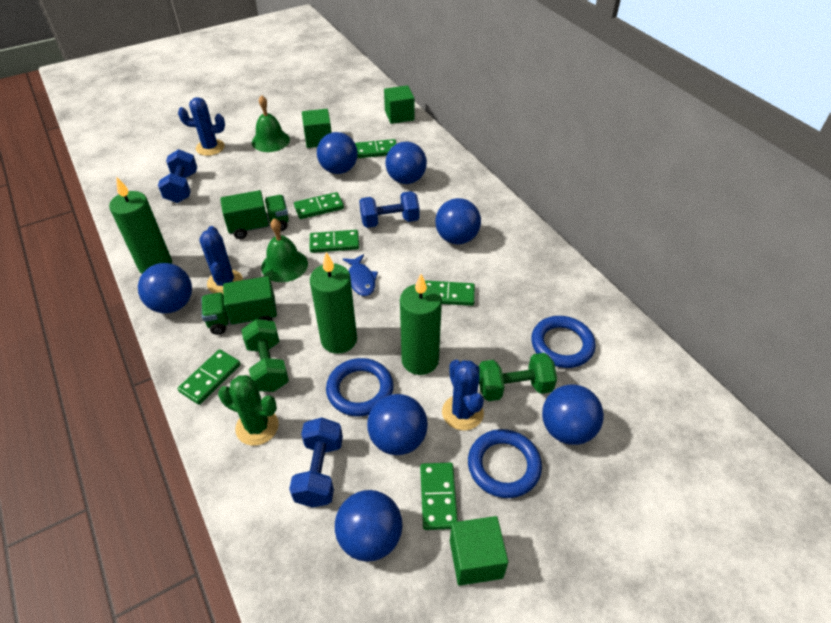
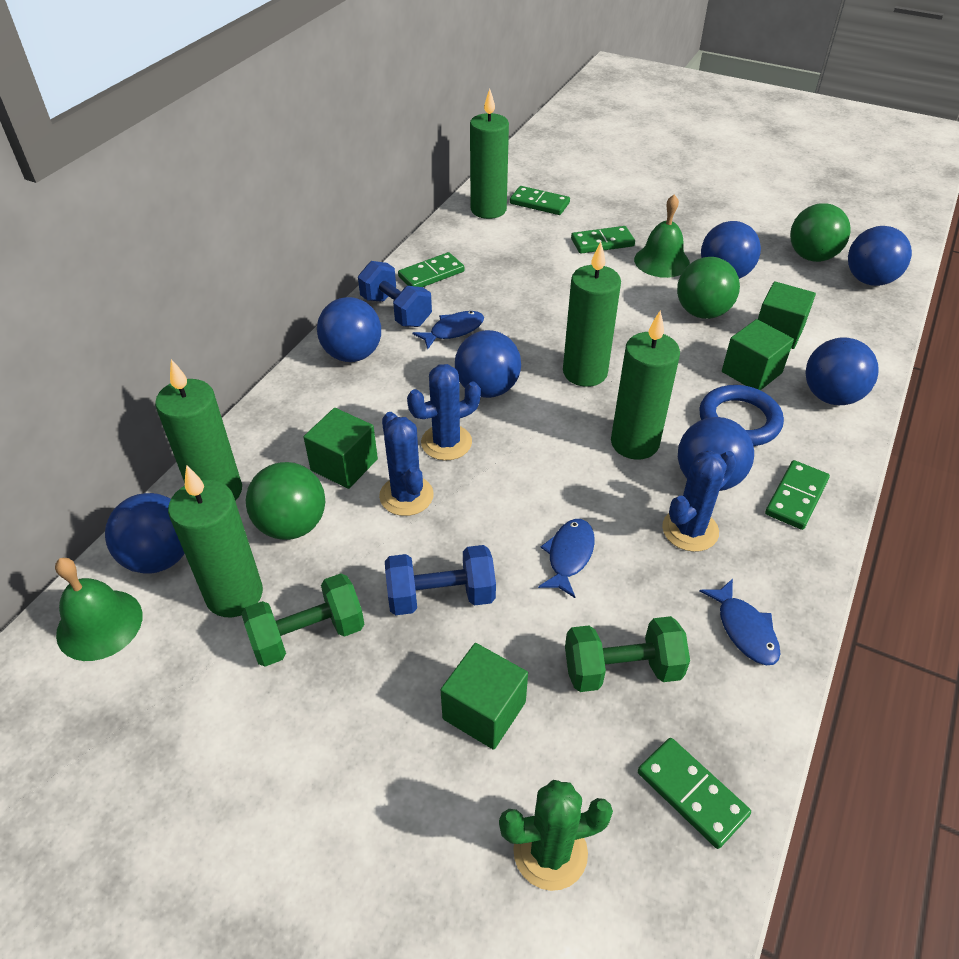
blue dumbbell: [158,149,197,203] [289,418,343,508] [359,191,420,228] = 3 -> [358,261,432,327] [385,545,496,615] = 2
blue fish: [343,254,378,296] = 1 -> [412,311,484,349] [538,519,595,598] [699,579,781,665] = 3
blue ring: [326,358,393,417] [468,429,542,498] [531,316,596,368] = 3 -> [699,385,784,446] = 1
green ball: none = 0 -> [246,462,325,540] [677,257,740,319] [790,203,850,262] = 3
green candle: [109,177,172,274] [310,252,357,354] [400,274,442,375] = 3 -> [155,359,242,501] [168,465,263,617] [470,89,509,219] [563,242,621,387] [611,310,680,460] = 5
green cube: [302,109,332,148] [384,85,415,124] [450,516,508,586] = 3 -> [304,408,378,489] [441,643,528,750] [722,319,794,390] [758,281,816,349] = 4
green domino: [177,349,241,405] [294,192,344,219] [310,230,359,253] [355,139,397,158] [420,463,458,530] [425,281,475,306] = 6 -> [398,252,465,287] [510,186,570,215] [571,226,635,254] [638,738,751,849] [765,460,830,530] = 5
green truck: [201,276,277,335] [220,190,289,239] = 2 -> none = 0

